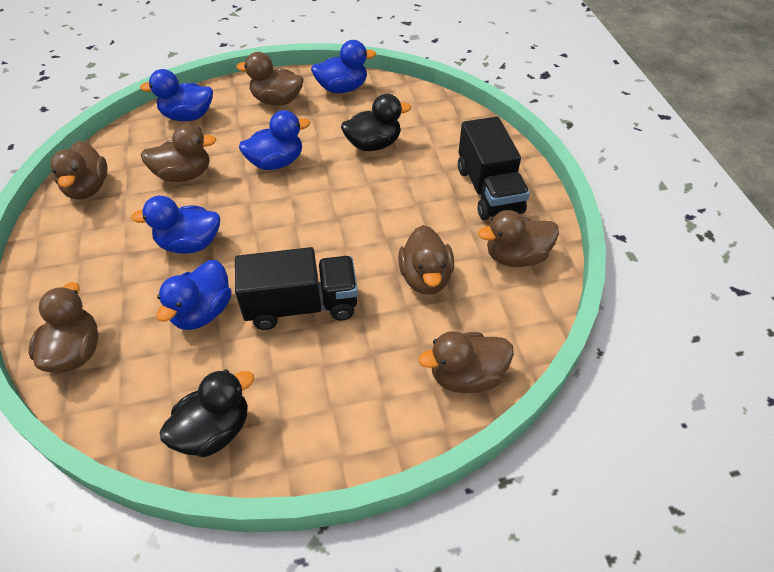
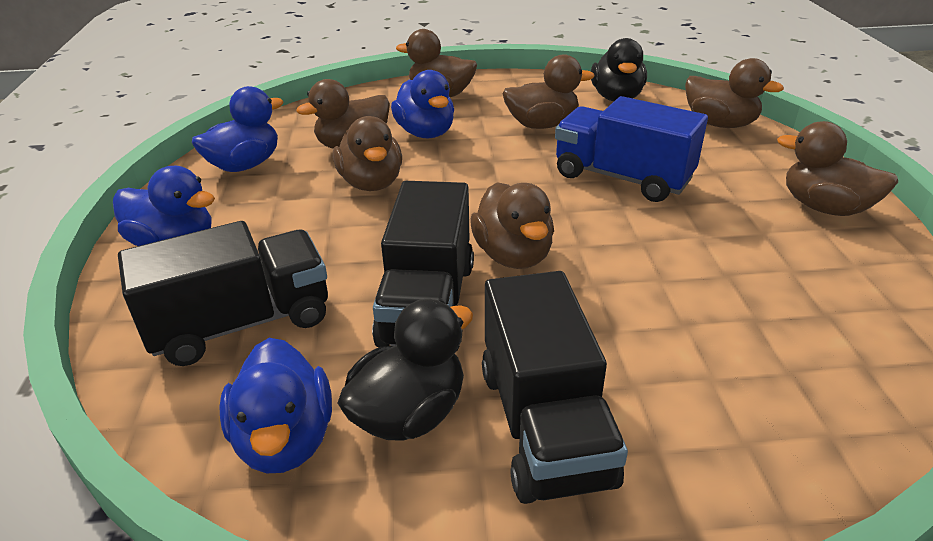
black truck: [235,247,358,330] [458,116,530,220] = 2 -> [118,221,328,366] [372,181,474,350] [482,271,628,504] = 3
blue duck: [131,196,220,254] [140,69,213,121] [156,260,232,330] [239,110,310,170] [311,40,376,93] = 5 -> [113,166,215,246] [192,86,283,172] [219,338,332,473] [391,70,454,138] = 4
blue truck: none = 0 -> [555,96,708,202] = 1

